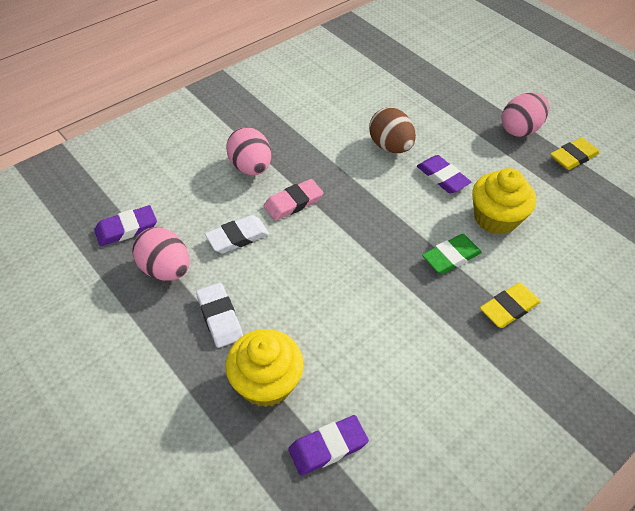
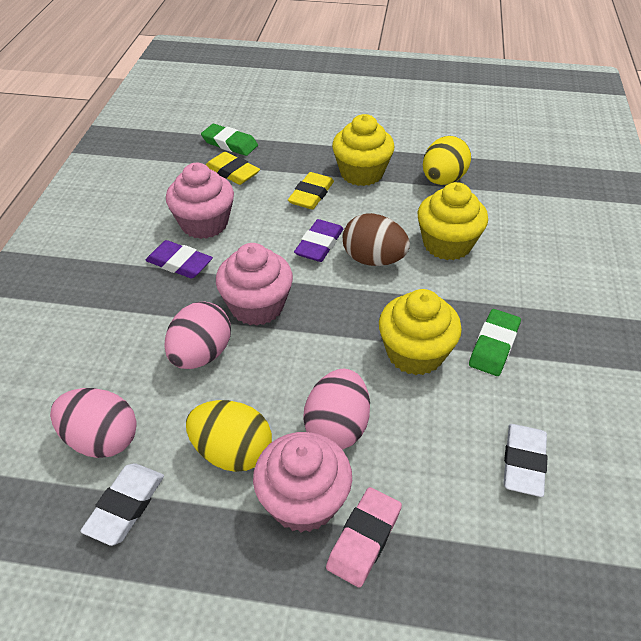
green eraser: [422,234,482,274] = 1 -> [201,124,258,156] [469,309,521,376] = 2
pink cupcake: none = 0 -> [166,163,234,239] [216,243,293,326] [253,432,352,533] = 3
purple eraser: [94,205,157,246] [288,415,369,476] [417,155,471,193] = 3 -> [146,240,213,279] [294,219,343,262] = 2
yellow cupcake: [225,329,304,407] [472,168,536,235] = 2 -> [332,114,395,186] [379,289,462,375] [418,182,488,260] = 3
yellow egg: none = 0 -> [186,400,272,472] [423,136,471,185] = 2

